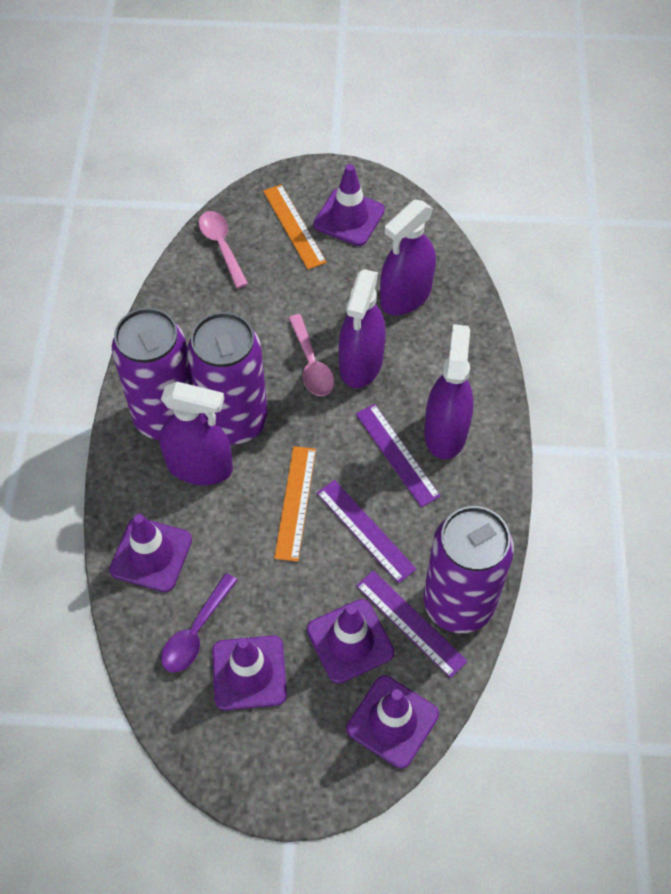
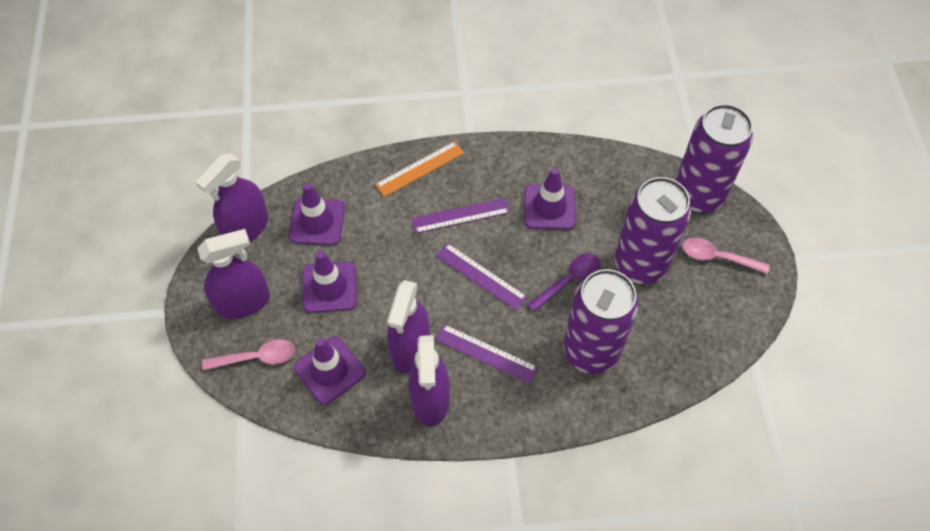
orange ruler: [263,184,327,270] [274,446,316,562] = 2 -> [375,141,464,197] = 1
purple traffic cone: [109,514,192,592] [212,636,287,710] [307,599,394,684] [314,164,385,246] [347,676,439,768] = 5 -> [289,183,345,245] [294,336,366,405] [303,251,357,313] [524,168,576,230] = 4

